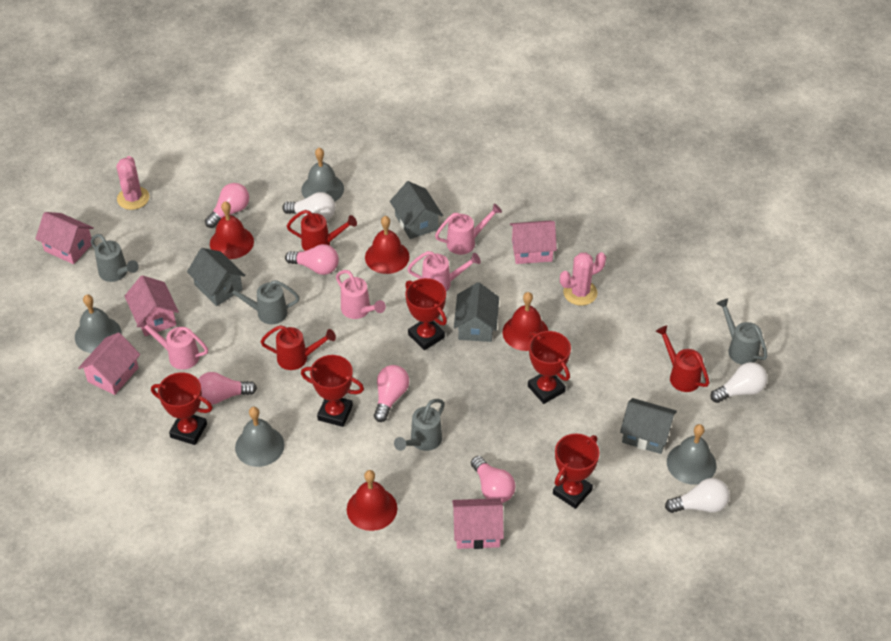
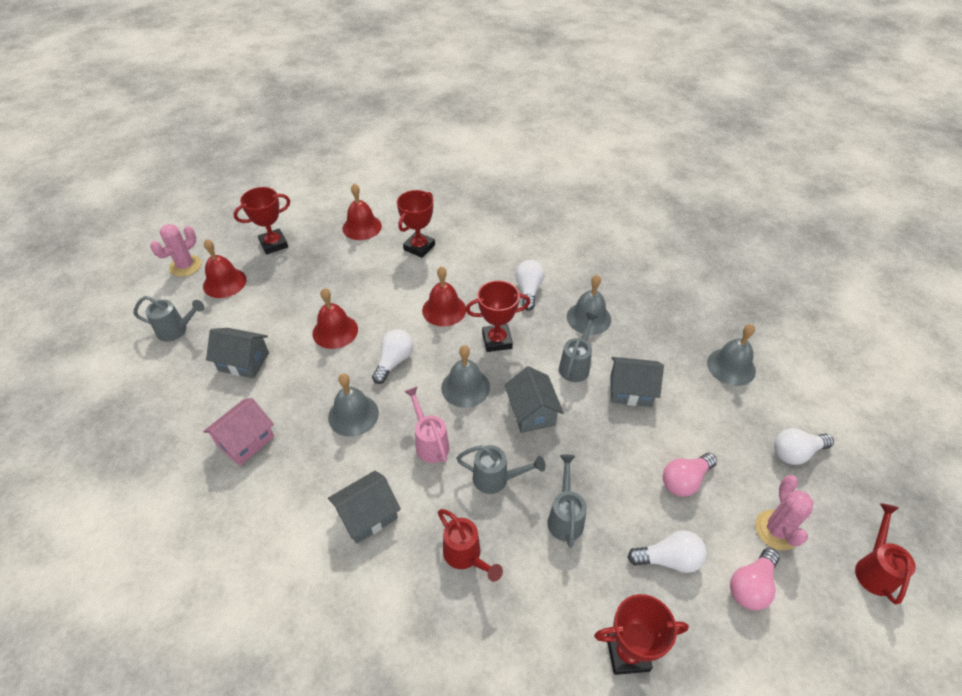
pink house: [35,212,94,264] [78,332,140,395] [125,275,179,336] [452,498,504,549] [510,221,557,264] = 5 -> [203,398,274,466] = 1
pink light bulb: [198,372,257,405] [205,183,249,228] [285,244,339,275] [374,365,409,422] [471,456,515,503] = 5 -> [663,453,717,497] [730,548,780,610] = 2
pink watering can: [137,317,208,370] [336,270,386,319] [407,251,481,292] [435,203,502,255] = 4 -> [404,387,450,463] = 1
red trophy: [151,372,213,445] [301,355,364,427] [405,278,447,350] [528,331,571,404] [553,434,599,509] = 5 -> [233,187,290,254] [397,190,435,258] [466,281,530,352] [594,594,689,675] = 4
red watering can: [261,325,336,370] [287,210,357,251] [656,325,709,392] = 3 -> [438,509,503,582] [855,503,916,604] = 2
white light bulb: [282,192,335,221] [665,478,730,513] [710,362,768,403] = 3 -> [372,329,414,384] [515,260,544,311] [627,530,707,573] [774,428,834,465] = 4

